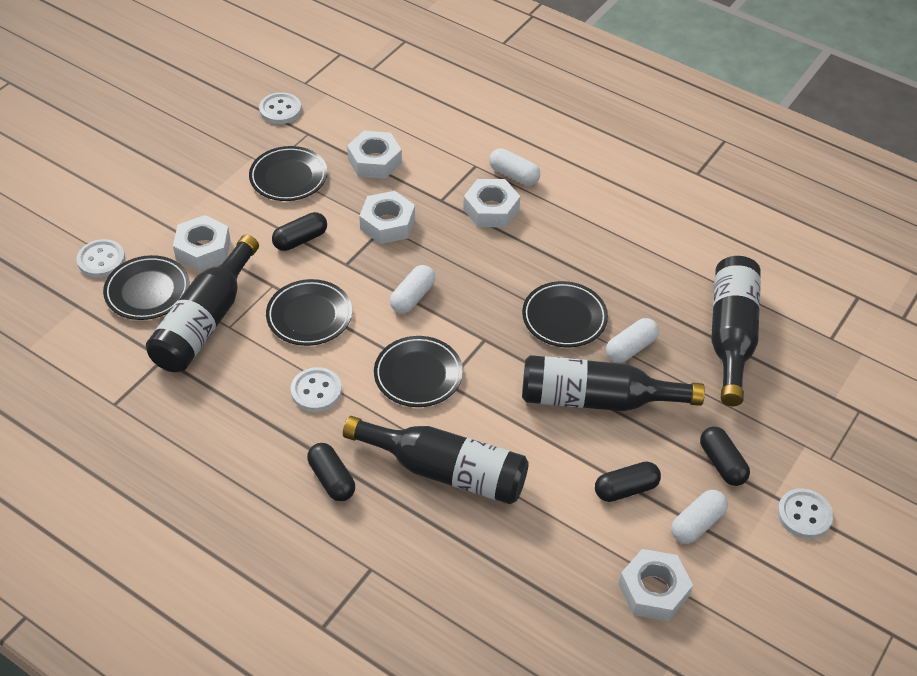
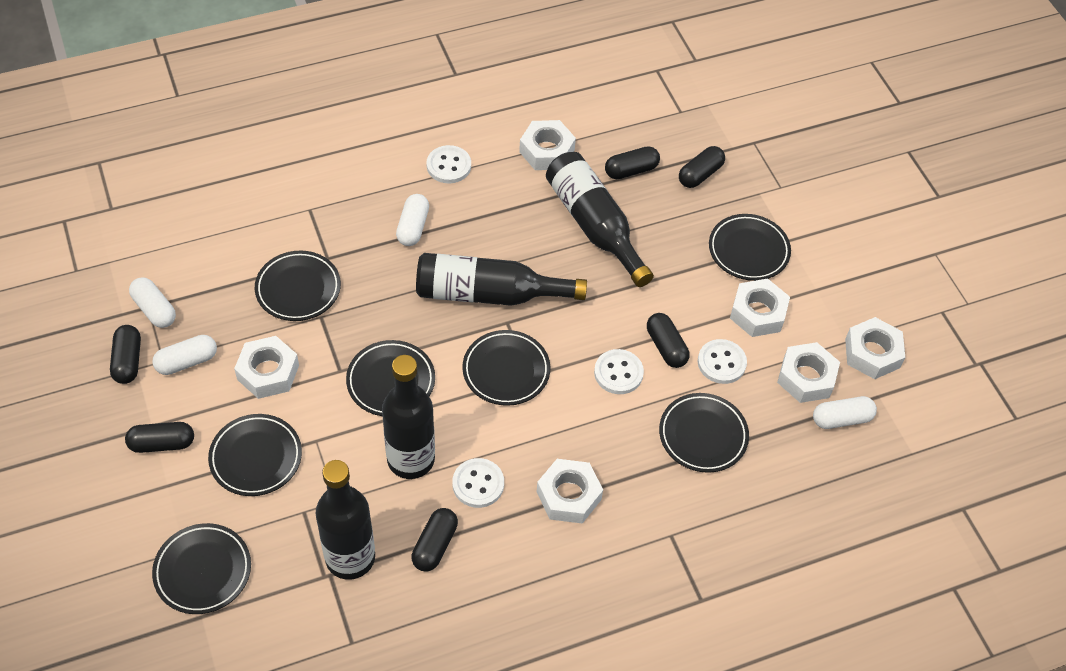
black capsule: [272,212,327,251] [307,443,355,501] [595,461,661,502] [700,427,750,486] = 4 -> [110,325,141,384] [125,422,194,453] [411,508,458,572] [605,146,660,179] [647,313,689,368] [679,146,725,188] = 6
black plate: [103,255,190,320] [249,146,328,201] [266,279,352,346] [374,336,463,407] [522,281,608,347] = 5 -> [152,523,251,614] [208,414,302,496] [255,251,341,321] [346,340,435,416] [462,330,550,406] [659,393,749,473] [709,214,791,281] = 7
white nut: [173,215,230,271] [347,131,402,179] [359,191,415,244] [463,179,520,227] [619,549,693,621] = 5 -> [234,336,299,399] [519,120,576,170] [537,459,603,524] [730,279,790,337] [777,342,840,403] [845,317,905,379] = 6

